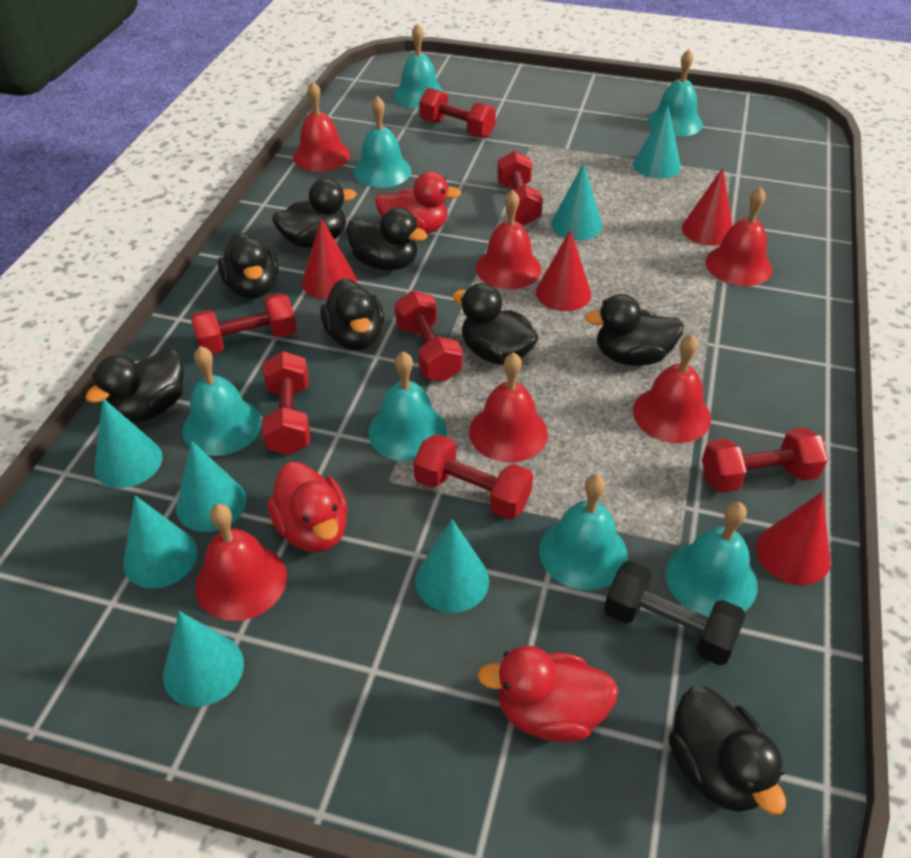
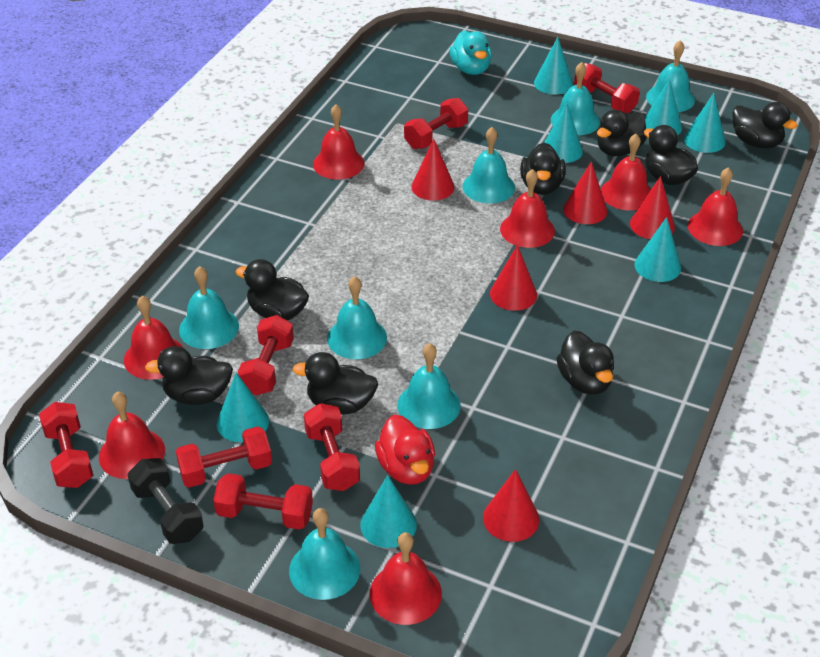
red bell: [195,504,287,621] [293,81,350,172] [469,352,548,462] [476,190,542,289] [633,334,711,443] [705,187,772,286] = 6 -> [99,391,165,479] [124,296,183,380] [313,104,365,180] [369,532,442,625] [500,169,555,248] [601,134,651,211] [688,167,743,246] = 7
red cone: [302,218,357,299] [536,229,591,311] [682,168,733,246] [756,492,831,585] = 4 -> [411,139,455,201] [483,469,539,542] [490,245,537,311] [563,161,607,224] [630,176,675,239] = 5
red duck: [267,462,348,552] [375,171,461,234] [477,646,619,742] = 3 -> [375,415,435,485] = 1
turquoise duck: none = 0 -> [450,31,492,75] = 1

